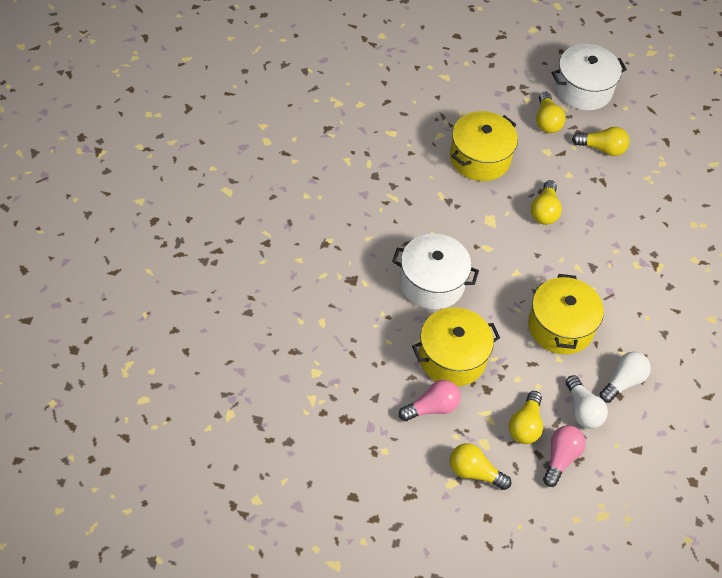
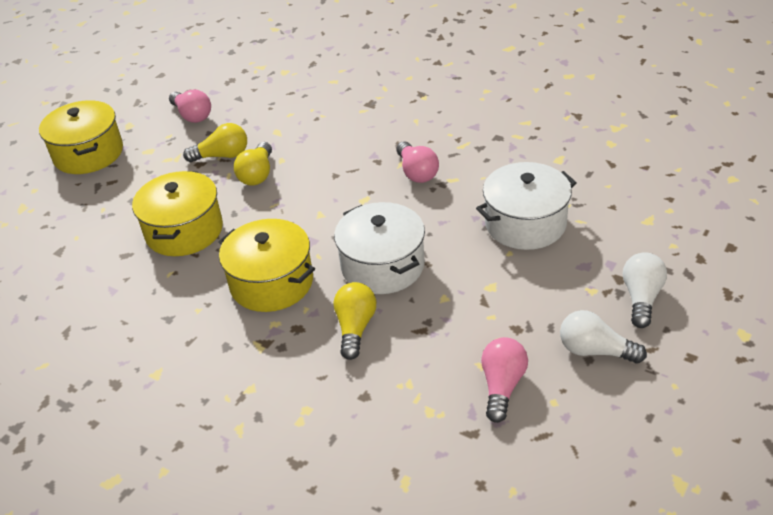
pink light bulb: [399,380,461,421] [543,425,586,487] = 2 -> [169,89,211,123] [396,141,439,183] [481,337,528,423] = 3
yellow light bulb: [450,443,511,490] [509,391,543,444] [531,180,562,225] [536,91,566,133] [572,127,629,156] = 5 -> [183,123,247,162] [234,142,272,186] [334,282,376,360] = 3

